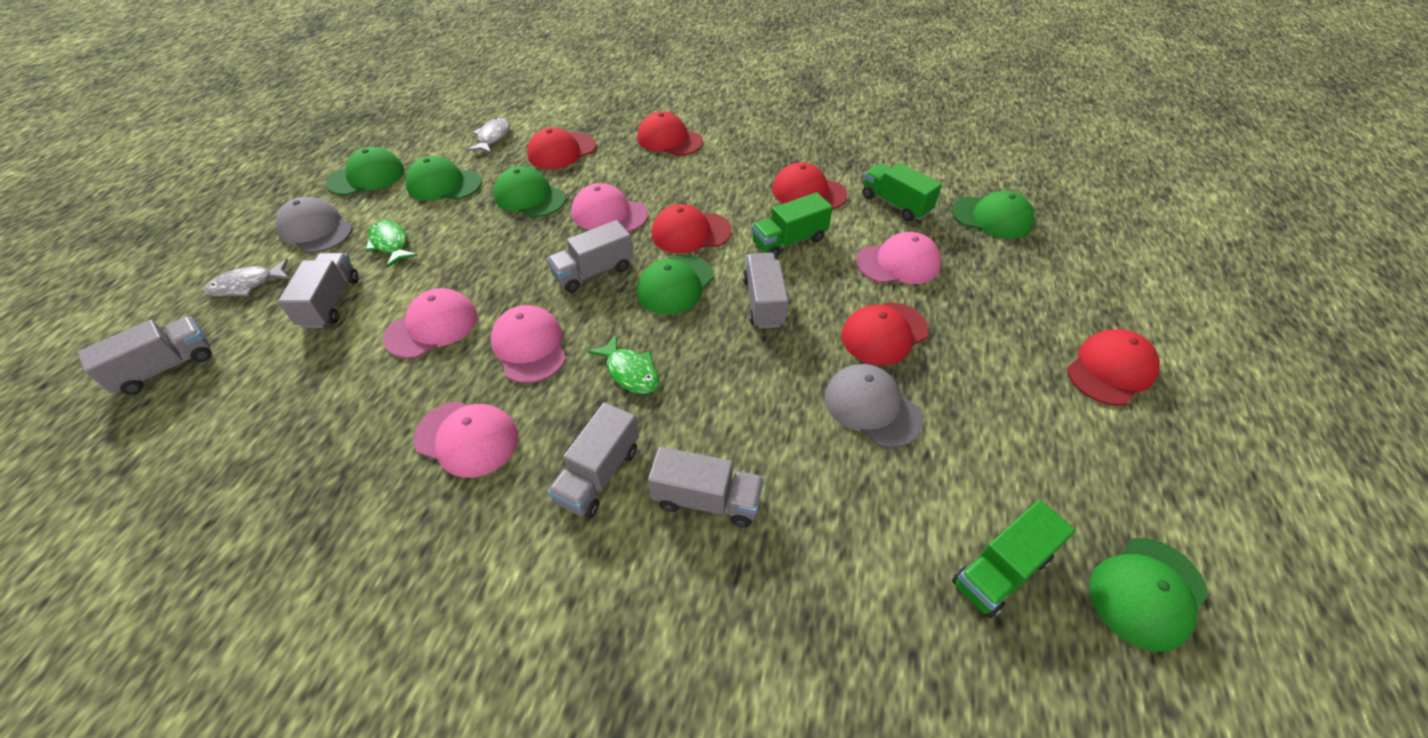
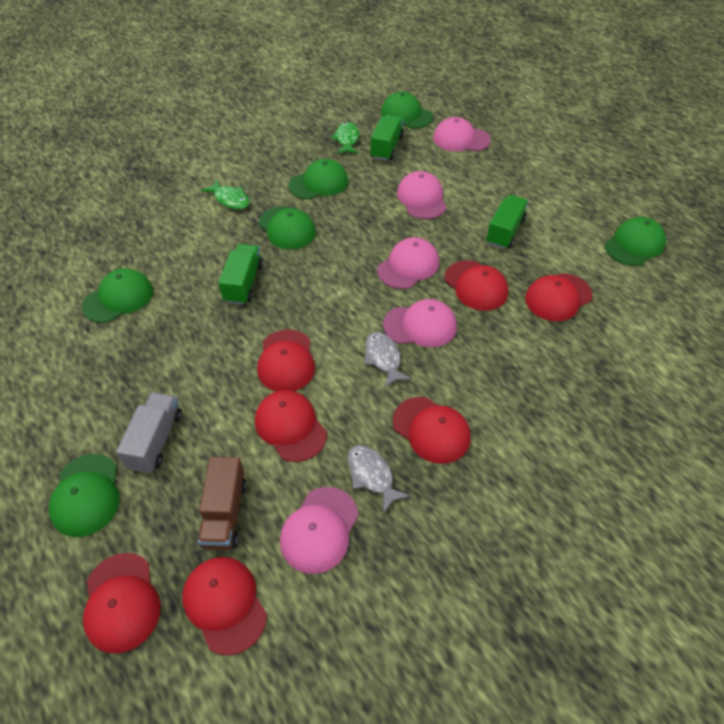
brown truck: none = 0 -> [198,457,247,550] = 1
grey cap: [275,197,352,253] [825,364,923,448] = 2 -> none = 0
grey truck: [77,317,212,395] [278,253,359,328] [547,220,633,293] [548,402,639,518] [648,447,764,528] [743,252,788,329] = 6 -> [116,392,182,473] = 1
red cap: [527,127,596,169] [637,111,703,156] [651,204,732,253] [772,162,848,210] [841,302,929,365] [1067,329,1160,406] = 6 -> [83,553,160,654] [182,557,267,656] [255,390,327,462] [257,329,315,392] [393,397,470,464] [444,260,508,311] [525,273,592,321] = 7

